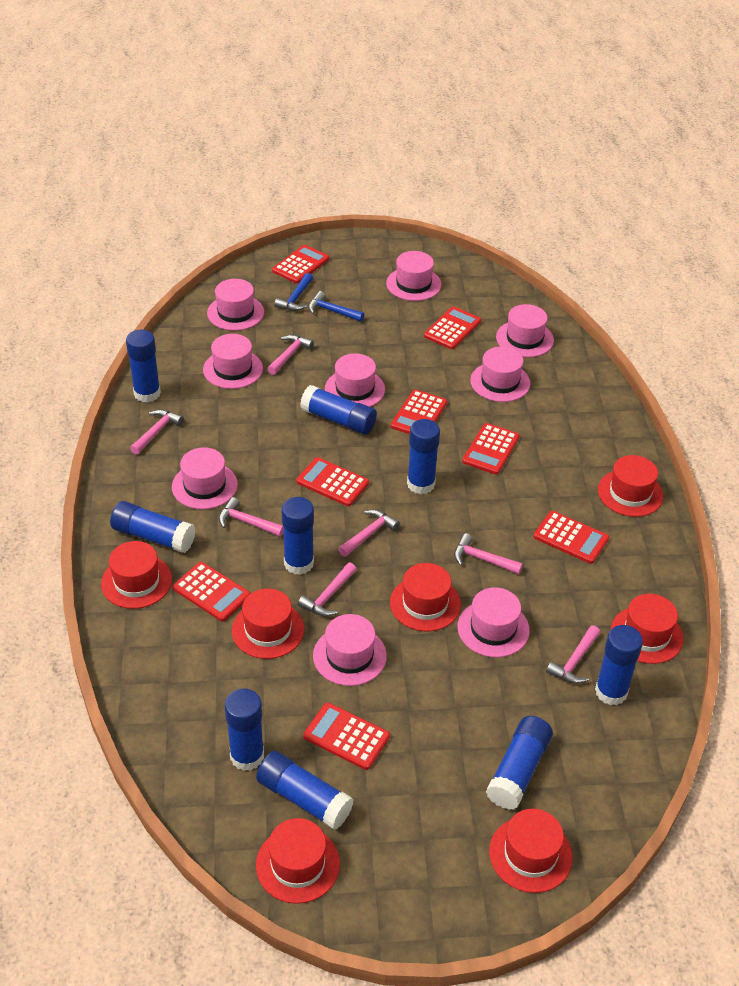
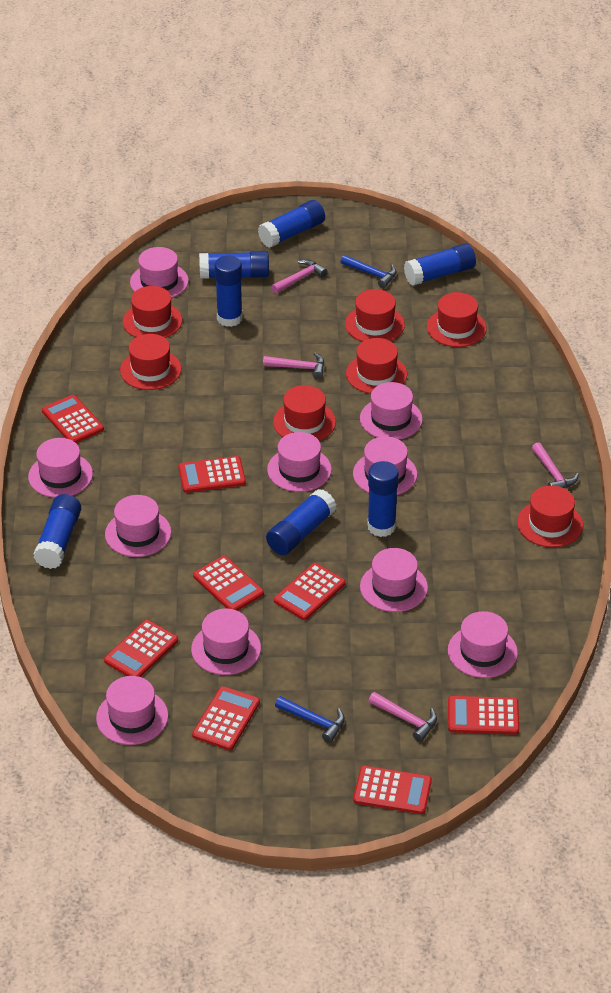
blue glue stick: [110,501,196,553] [126,330,161,403] [225,688,264,771] [256,751,354,830] [282,497,314,575] [300,385,377,435] [407,419,440,494] [486,716,553,810] [595,625,643,705] = 9 -> [34,494,81,569] [199,251,269,279] [215,256,243,327] [258,200,325,248] [266,489,337,555] [367,461,399,537] [404,243,476,286] = 7
pink hammer: [130,409,184,455] [219,497,284,537] [267,335,314,375] [298,563,357,617] [338,510,400,557] [454,533,523,574] [546,626,600,684] = 7 -> [263,352,324,379] [271,260,327,294] [369,692,437,742] [532,442,579,488] = 4
pink hat: [172,447,238,509] [203,334,263,389] [207,279,264,331] [313,614,387,686] [325,353,385,407] [386,251,441,301] [457,587,530,658] [470,347,530,402] [496,304,554,357] = 9 -> [28,438,93,498] [96,676,168,745] [105,495,171,557] [130,247,189,298] [191,609,261,675] [267,432,332,492] [353,436,417,495] [360,382,423,440] [360,548,428,612] [448,611,518,678] = 10

